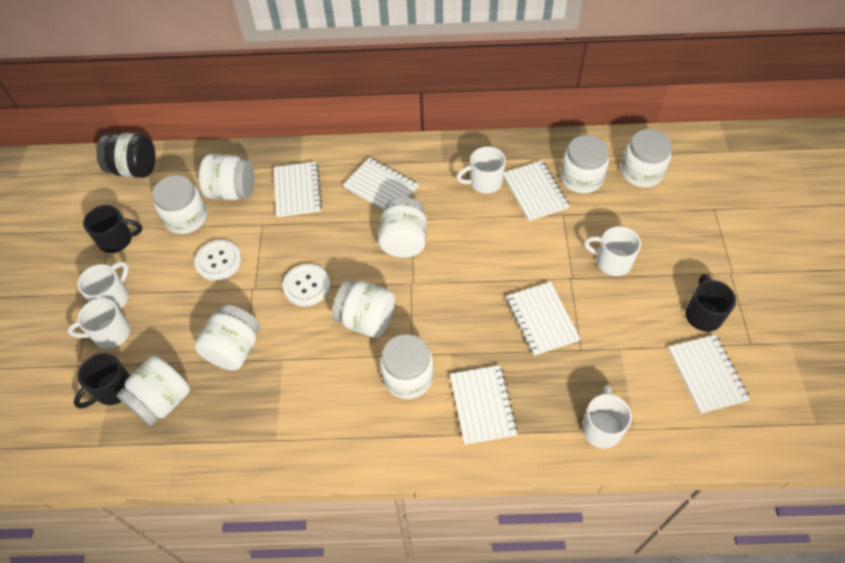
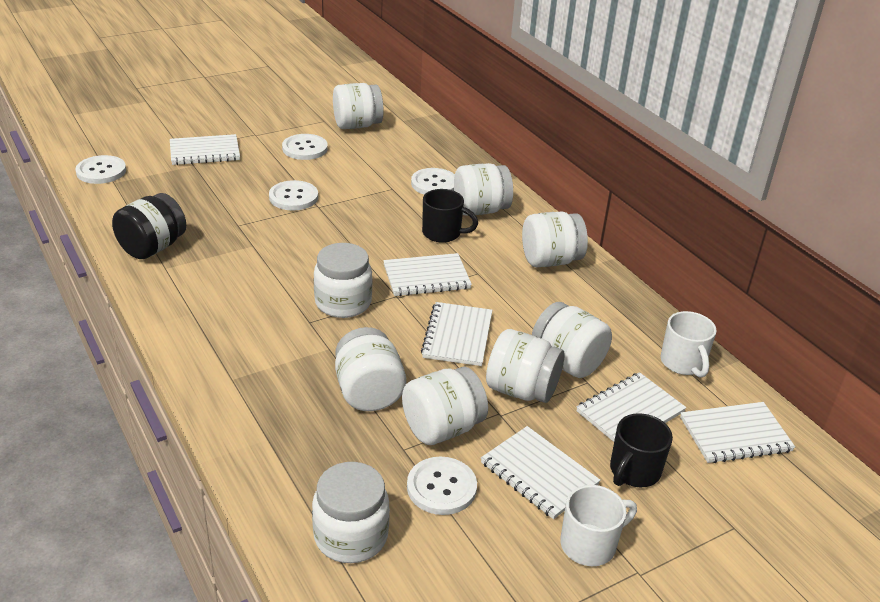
black mug: [74,353,131,408] [83,205,142,253] [685,274,736,332] = 3 -> [422,189,478,243] [610,413,673,487] = 2
white button: [194,240,242,281] [283,264,330,307] = 2 -> [75,155,126,184] [269,180,318,210] [282,134,328,160] [407,457,477,515] [411,168,455,195] = 5
white mug: [67,298,130,349] [77,261,129,309] [456,146,506,194] [582,385,632,448] [584,226,641,276] = 5 -> [560,485,637,566] [660,311,717,378] = 2

